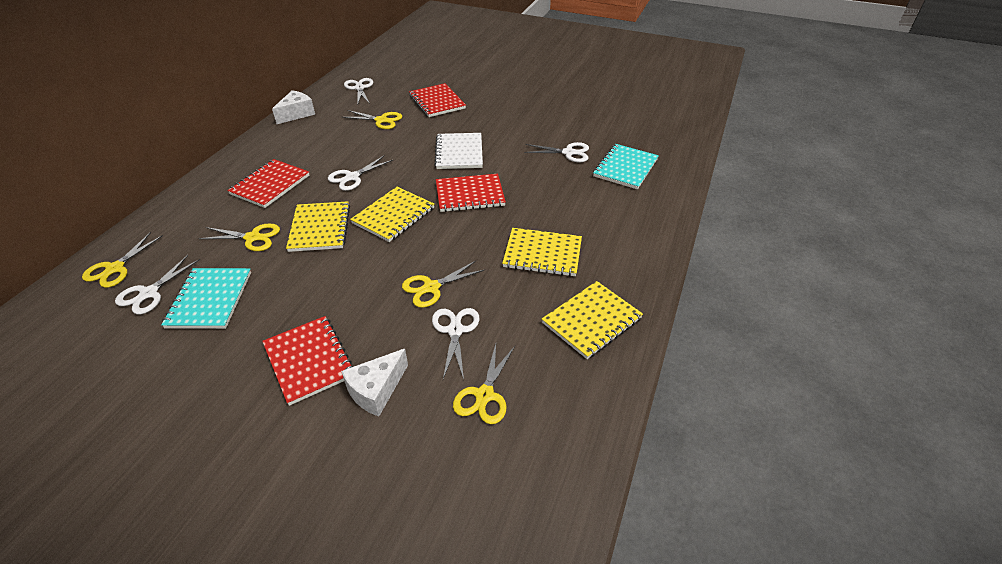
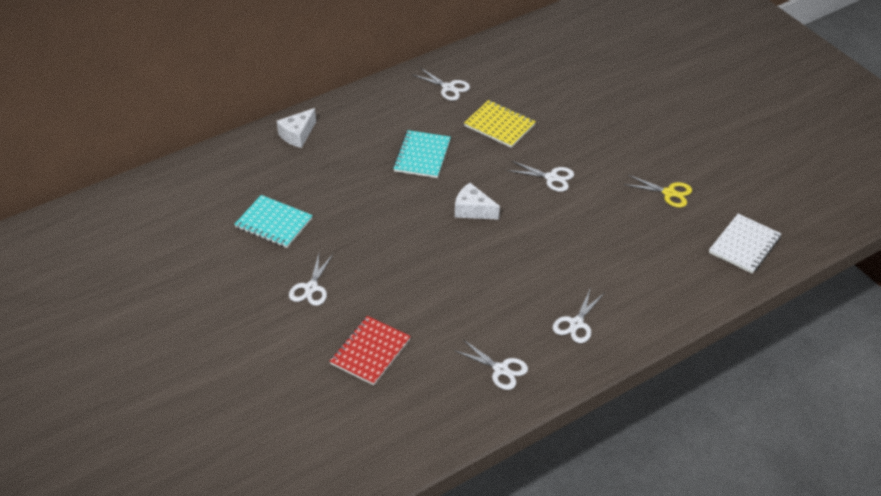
red notebook: [227,159,310,208] [262,316,354,406] [409,83,466,117] [436,174,506,212] = 4 -> [329,316,411,385] = 1
yellow notebook: [286,201,350,252] [350,187,434,242] [502,228,582,276] [542,281,643,359] = 4 -> [464,100,536,148] = 1
yellow scissors: [82,232,163,288] [198,223,280,251] [342,110,402,129] [402,261,484,308] [453,344,515,424] = 5 -> [624,175,692,208] = 1

